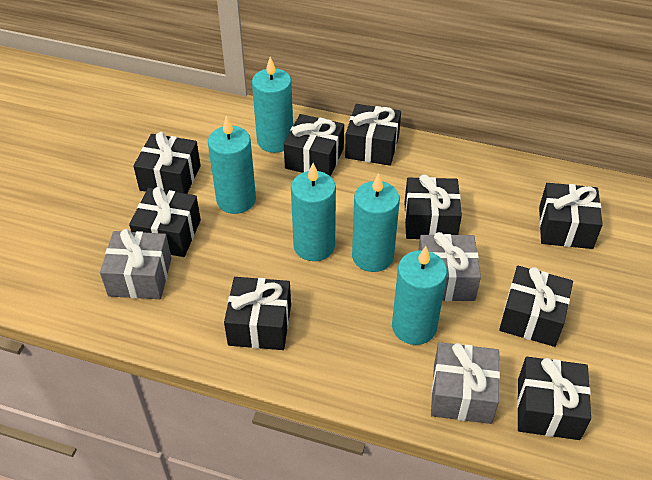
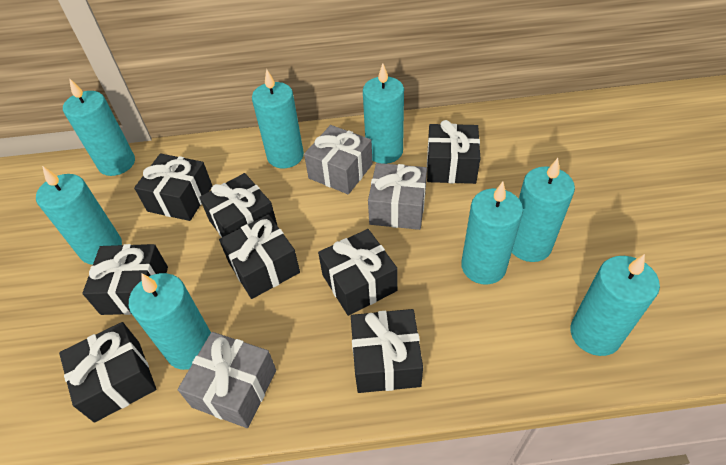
black gift: [129,187,201,257] [133,132,201,194] [224,277,291,350] [284,114,344,177] [345,104,401,166] [404,174,462,239] [499,266,573,347] [517,357,591,440] [539,183,603,249] = 9 -> [59,322,156,423] [82,244,168,315] [134,154,213,221] [199,173,277,238] [219,214,300,299] [318,229,398,316] [351,309,423,393] [427,120,480,184] = 8
turquoise candle: [208,116,256,214] [252,57,293,153] [291,163,336,261] [352,173,400,272] [392,246,447,345] = 5 -> [36,166,122,265] [63,78,135,176] [129,273,211,370] [252,69,304,168] [363,63,404,164] [461,181,523,285] [512,158,575,262] [570,254,660,356] = 8

